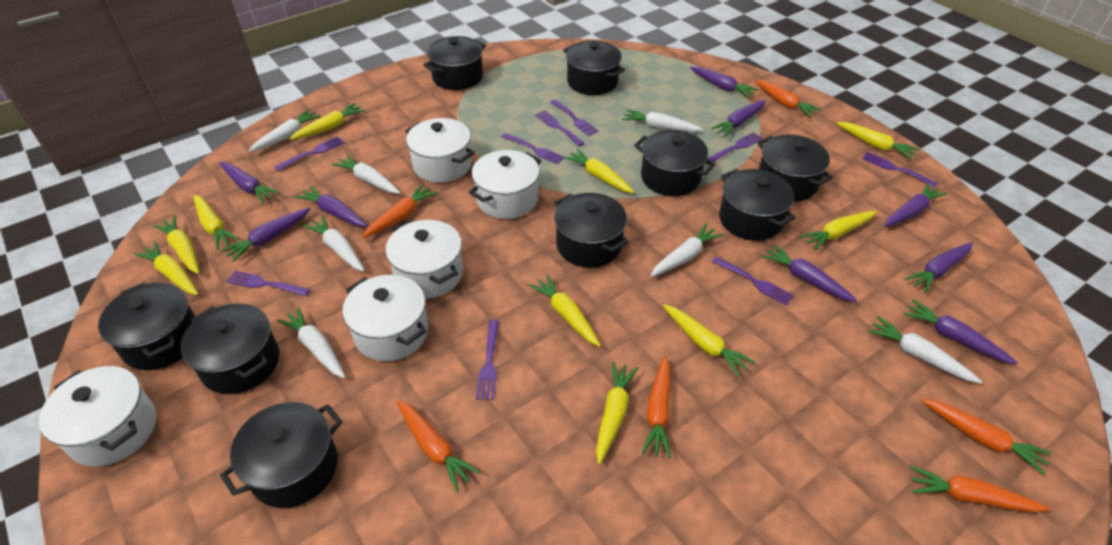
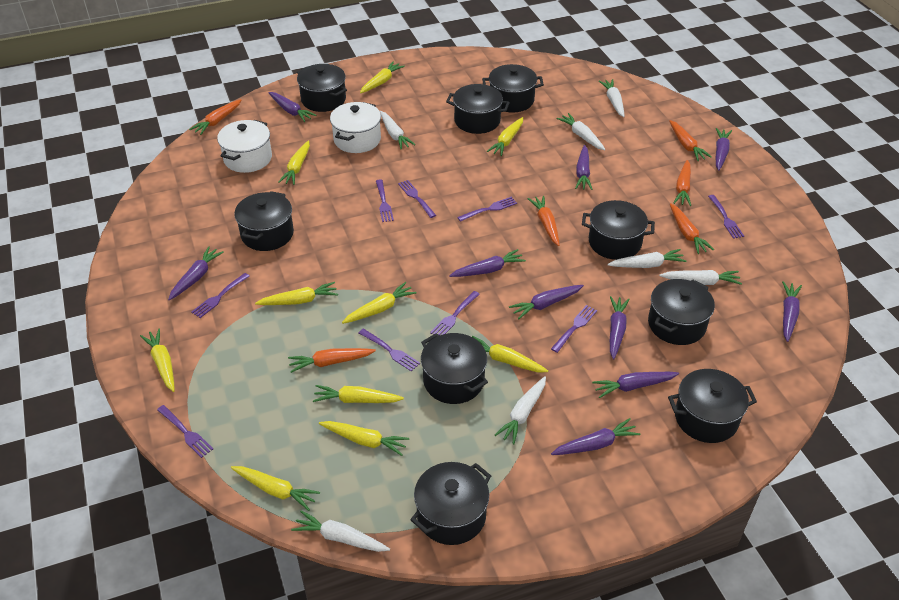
purple carrot: [219,162,280,204] [221,208,311,262] [295,185,368,227] [690,67,759,98] [711,100,766,137] [761,244,858,302] [884,183,947,227] [903,299,1018,365] [904,242,973,293] = 9 -> [168,246,224,300] [268,92,316,122] [449,249,526,277] [509,285,584,319] [551,418,641,455] [575,145,593,190] [592,372,679,398] [610,296,630,359] [716,128,732,171] [782,281,802,342] = 10
white pot: [39,366,156,466] [342,275,428,361] [386,220,463,299] [405,118,474,183] [469,150,541,219] = 5 -> [217,120,272,173] [330,102,381,153] = 2

